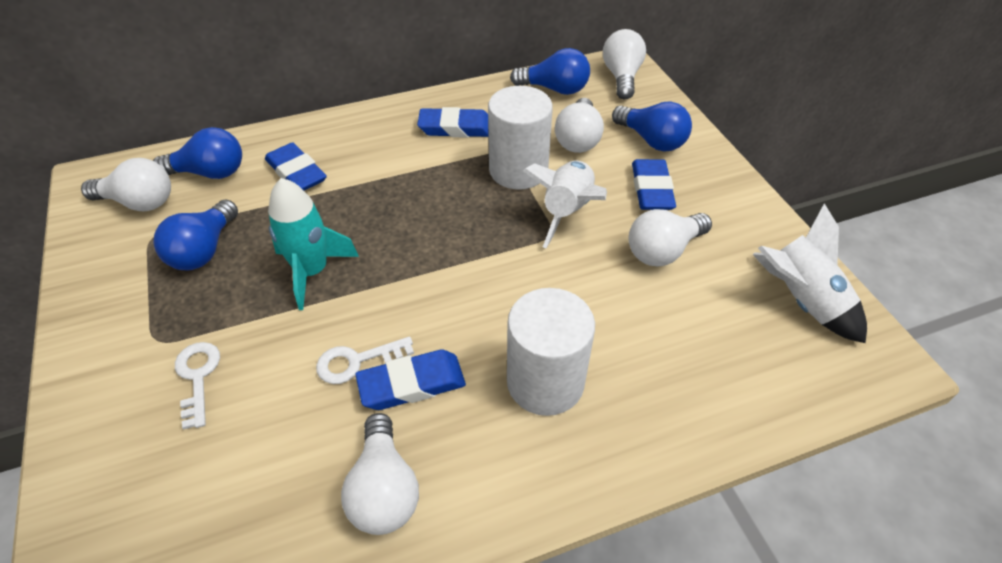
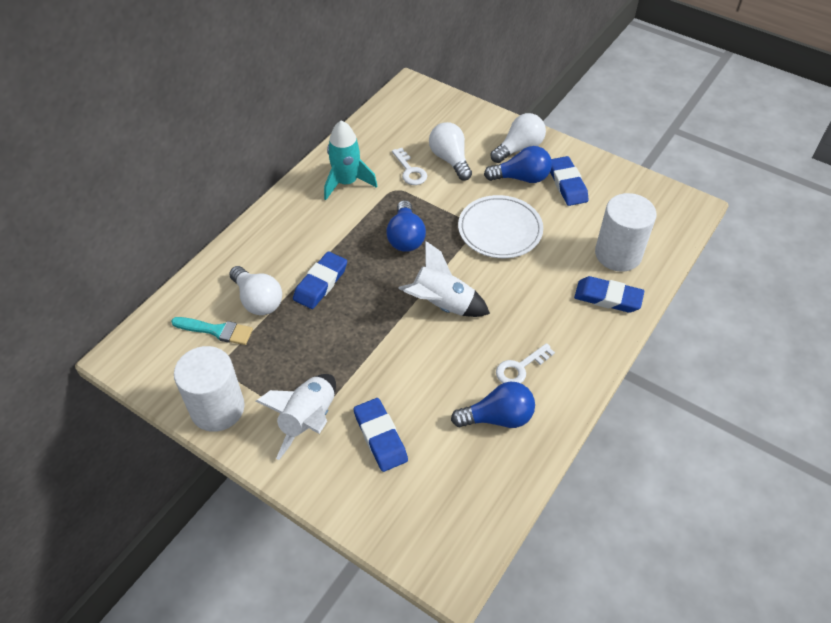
blue light bulb: [153,127,242,179] [153,200,238,270] [510,48,590,95] [612,101,692,152] = 4 -> [386,200,426,252] [451,382,535,428] [484,146,552,183] = 3
turquoise brush: none = 0 -> [171,317,253,345] = 1
white light bulb: [81,158,171,211] [341,413,419,535] [555,98,604,153] [603,29,646,99] [628,209,712,266] = 5 -> [229,266,282,315] [429,122,472,181] [491,113,546,163] = 3
white plate: none = 0 -> [458,195,543,258] = 1

